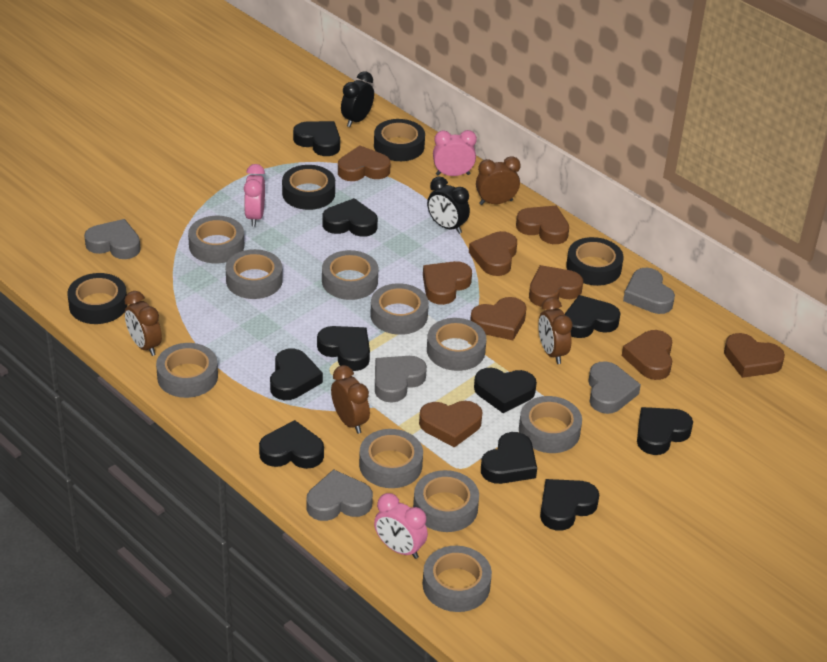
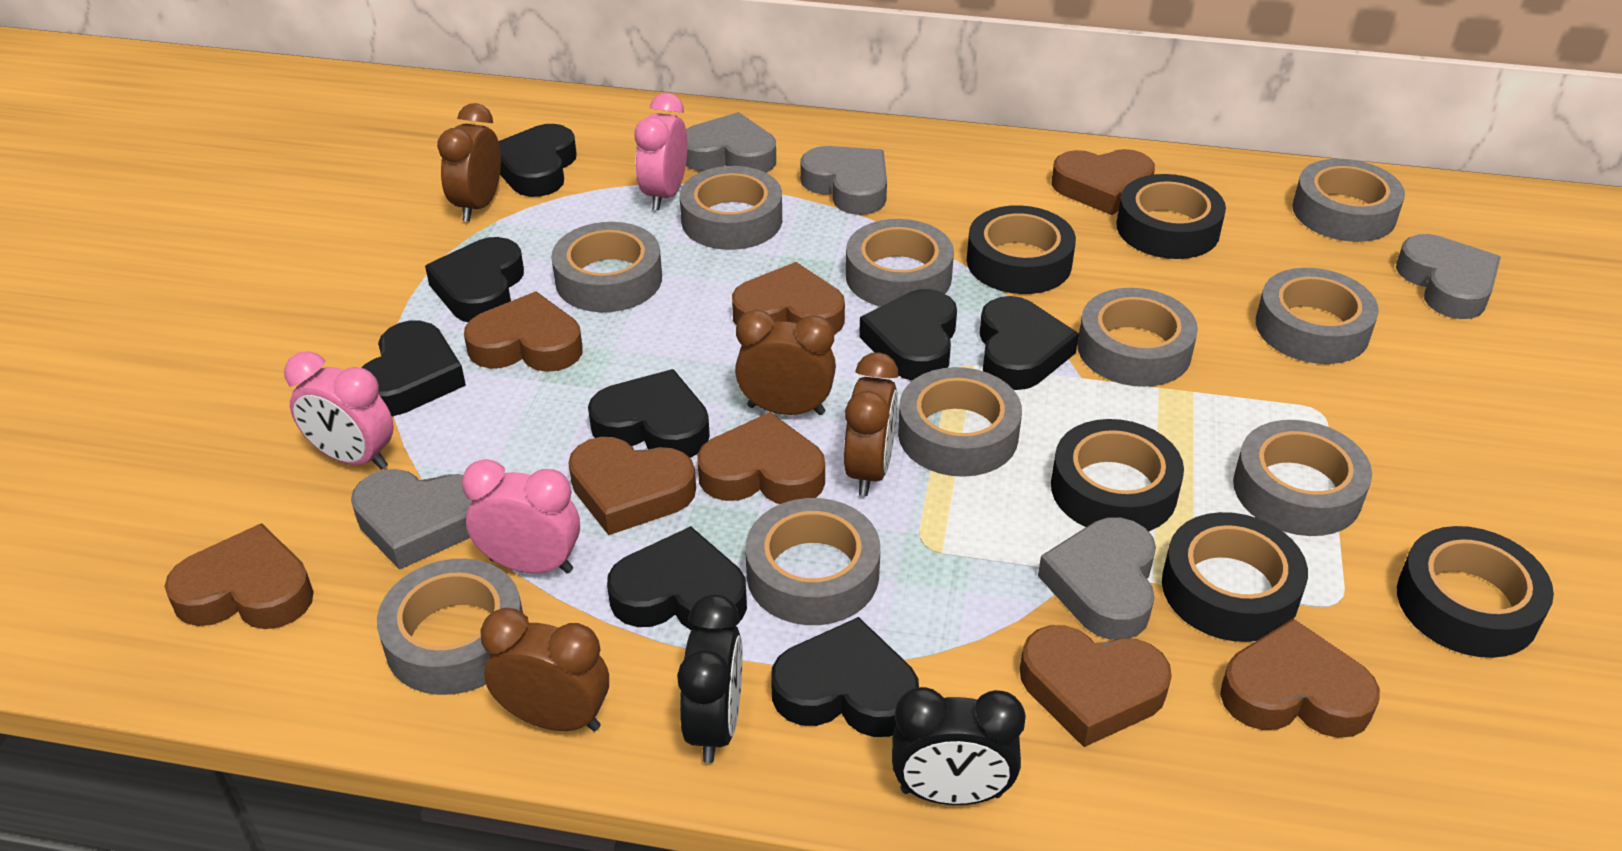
black heart: [259,420,324,469] [270,349,323,400] [293,121,340,156] [317,326,370,371] [322,198,378,237] [474,368,537,413] [481,432,537,484] [540,479,599,531] [565,295,621,338] [637,407,693,455] = 10 -> [362,320,466,416] [425,237,524,322] [499,124,577,197] [588,369,710,458] [607,526,747,630] [771,617,919,737] [859,289,957,381] [979,296,1079,390] = 8
black tape: [67,273,127,324] [282,165,335,210] [374,119,425,161] [566,237,624,286] = 4 -> [967,205,1076,294] [1051,419,1184,531] [1116,174,1226,259] [1162,512,1308,642] [1397,526,1554,658] = 5
brown heart: [338,145,391,181] [419,401,483,448] [423,261,472,305] [469,231,517,276] [470,297,527,340] [516,206,569,244] [529,265,583,307] [622,330,672,380] [724,333,785,378] = 9 -> [164,523,314,629] [464,292,583,372] [568,437,696,535] [697,412,825,504] [732,262,845,335] [1020,625,1172,747] [1051,149,1155,215] [1220,619,1380,738] = 8

